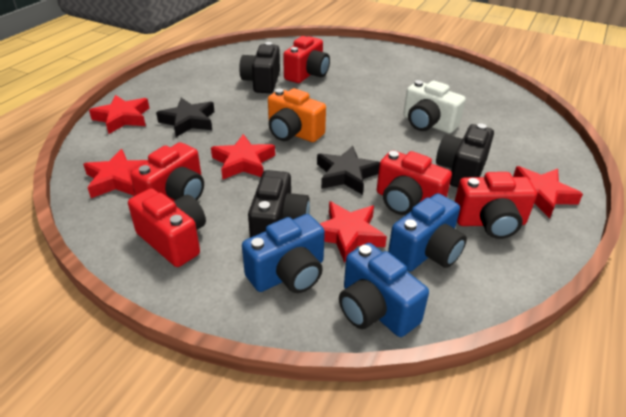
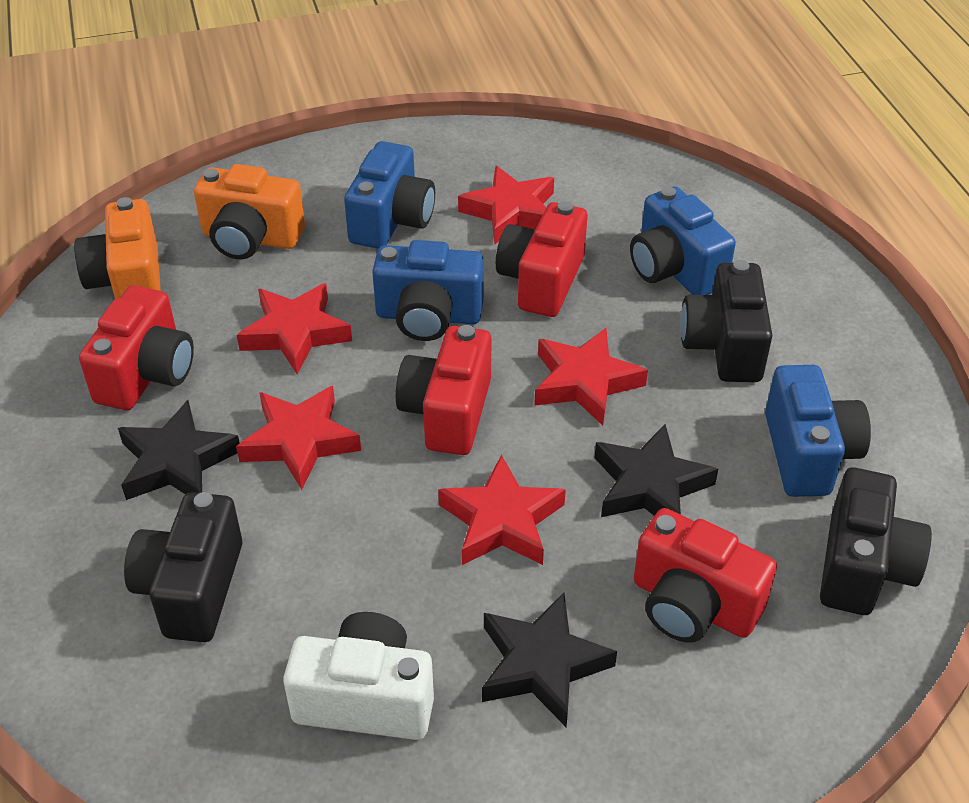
black star: [156,98,214,137] [317,146,380,195] = 2 -> [118,400,240,500] [482,593,617,727] [595,424,718,517] = 3
blue camera: [242,214,325,293] [339,243,429,337] [388,193,467,272] = 3 -> [344,141,435,249] [372,240,484,341] [630,186,736,295] [765,365,871,497] = 4
orange camera: [268,88,326,142] = 1 -> [74,197,161,299] [194,164,305,260] = 2
red camera: [128,188,206,267] [130,142,204,201] [283,36,330,83] [377,150,452,215] [454,172,537,239] = 5 -> [79,285,194,410] [396,325,491,455] [496,201,587,317] [634,508,777,643] = 4

